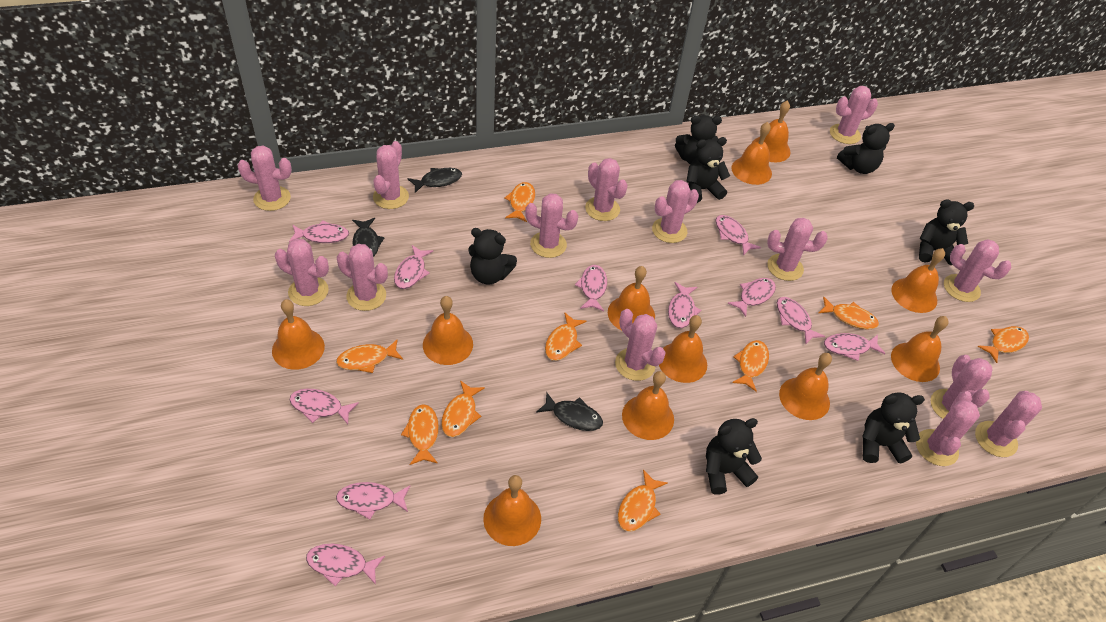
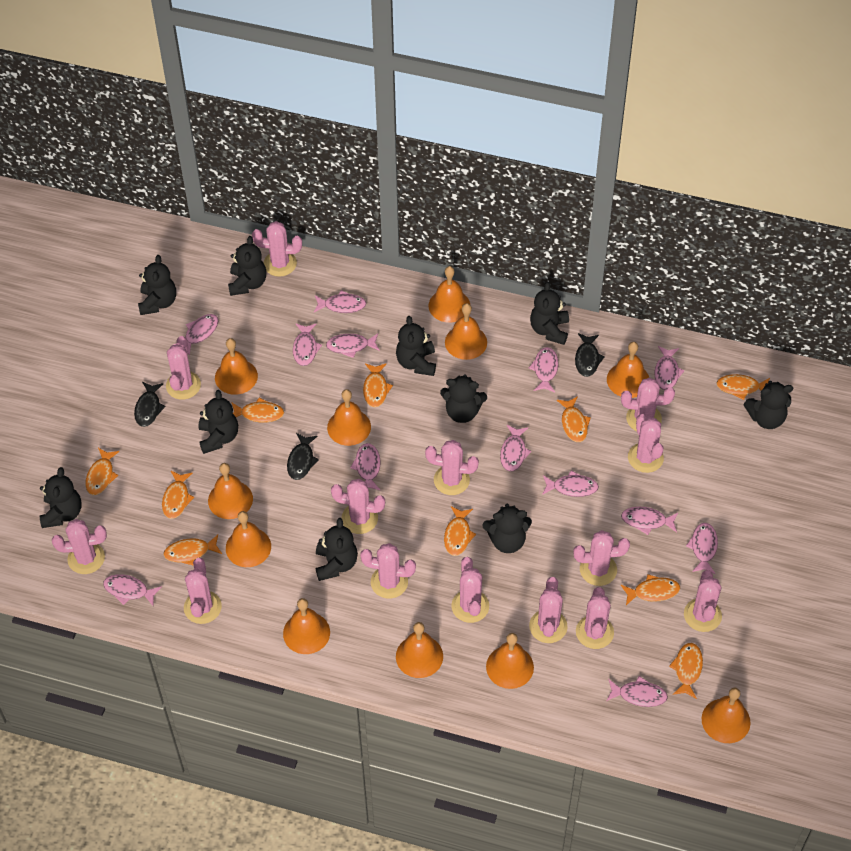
black teddy bear: [468,228,517,285] [675,115,722,164] [686,137,730,203] [706,418,762,494] [837,123,895,174] [862,392,925,464] [919,199,974,265] = 7 -> [40,467,82,528] [138,255,176,315] [198,390,238,454] [228,236,266,296] [316,518,358,581] [396,316,436,376] [440,375,487,423] [483,504,532,553] [530,282,569,345] [744,381,793,429] = 10
orange fish: [336,340,403,373] [401,404,439,465] [441,380,485,437] [504,182,535,222] [545,312,586,361] [618,469,668,532] [732,340,769,392] [819,297,879,329] [978,326,1029,363] = 9 -> [86,448,119,495] [162,471,194,519] [164,535,222,566] [232,398,284,423] [363,363,393,407] [444,506,476,556] [557,396,591,442] [621,574,680,605] [669,643,703,699] [716,374,770,400] = 10
pink fish: [289,220,349,243] [290,389,359,424] [306,544,385,586] [336,482,411,519] [394,245,433,289] [575,265,607,311] [668,282,701,328] [715,215,761,256] [727,278,776,317] [777,297,825,344] [824,333,886,361] = 11 -> [103,574,162,606] [173,314,218,355] [293,323,322,366] [314,290,366,313] [326,333,380,358] [350,443,381,491] [500,425,531,472] [529,347,558,392] [542,471,599,497] [606,676,668,707] [621,507,678,535] [655,346,685,390] [686,523,718,574] = 13

